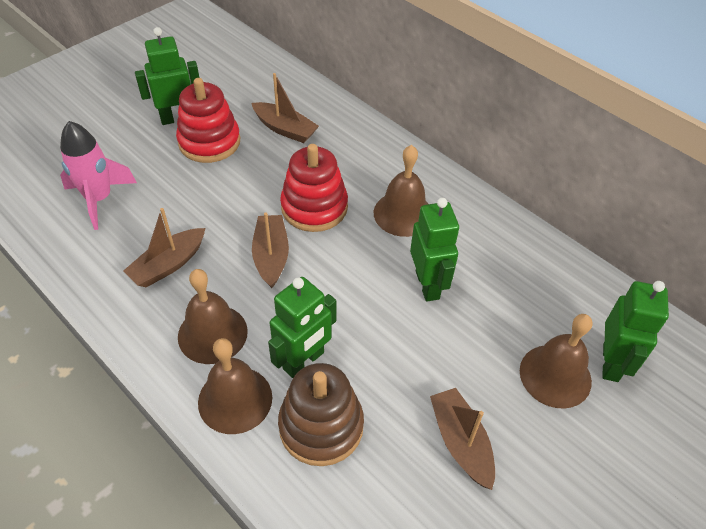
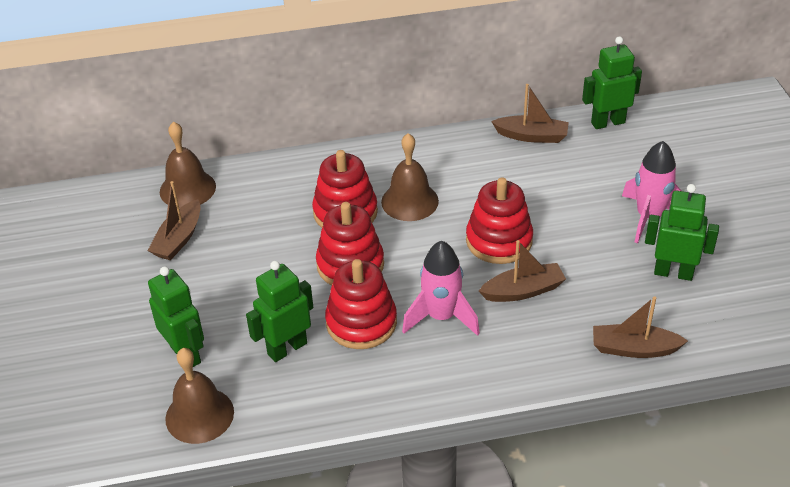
brown bell: [178,269,248,364] [198,338,272,434] [374,145,428,237] [520,314,593,409] = 4 -> [160,121,216,208] [165,348,234,444] [381,133,439,221] = 3
brown stacking toy: [278,363,364,466] = 1 -> none = 0
pink rocket: [60,121,137,230] = 1 -> [402,241,480,336] [622,141,681,243] = 2
red stacking toy: [176,78,240,163] [280,144,348,232] = 2 -> [312,150,378,228] [316,202,384,285] [325,259,397,349] [466,177,533,264] = 4

